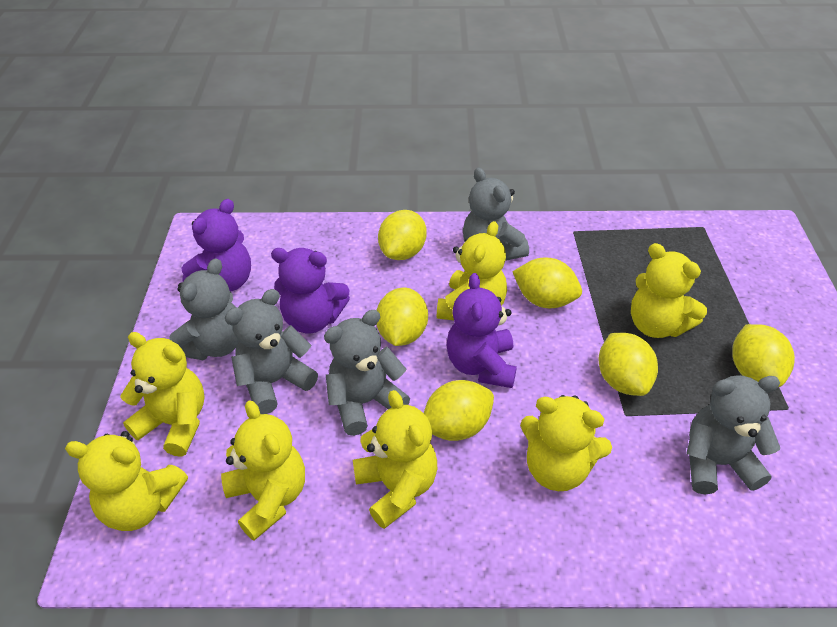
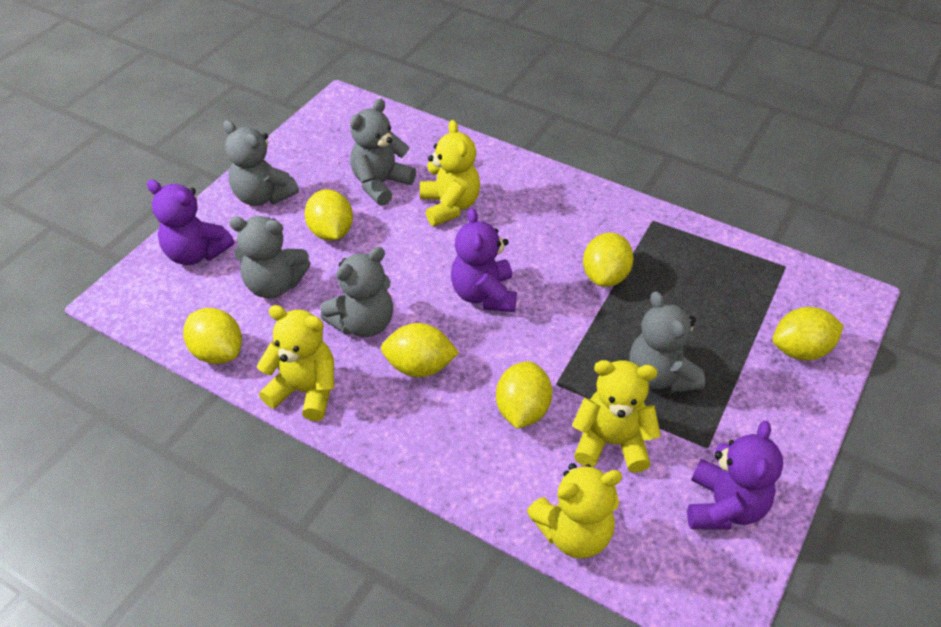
yellow teddy bear: [65,431,188,531] [120,332,204,457] [221,400,305,540] [353,390,437,529] [437,221,507,320] [520,395,612,491] [631,243,707,338] = 7 -> [257,305,334,421] [420,120,480,226] [527,463,622,559] [572,360,661,473] = 4

